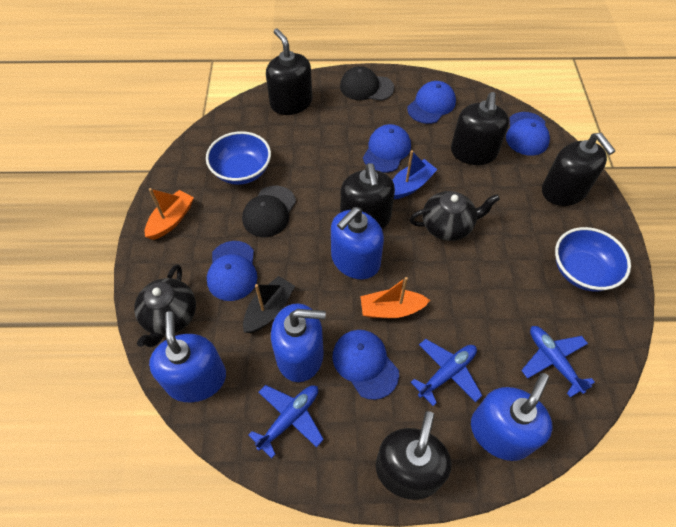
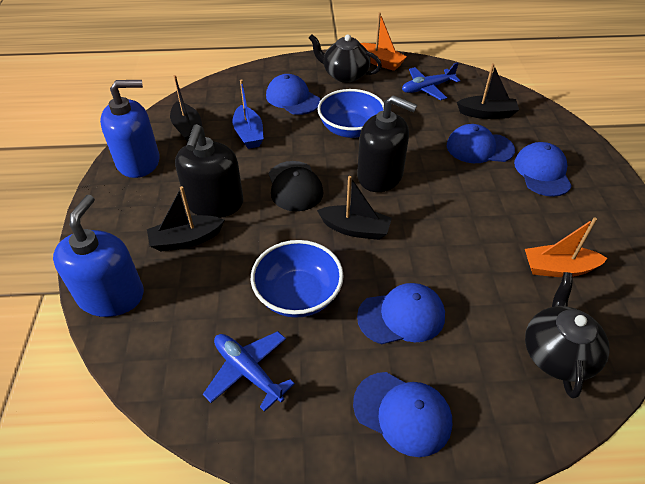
black boat: [243,276,295,333] = 1 -> [147,186,224,252] [170,75,202,142] [317,176,392,240] [457,63,519,119] = 4
black cap: [242,186,296,237] [340,66,394,101] = 2 -> [268,161,324,211] = 1
black soap dispenser: [266,29,312,115] [340,163,395,229] [376,411,451,500] [451,92,509,165] [542,133,616,206] = 5 -> [175,124,244,218] [357,95,417,192] = 2
blue plane: [249,385,324,458] [411,339,482,406] [521,326,595,397] = 3 -> [203,331,295,412] [402,62,460,100] = 2
blue soap dispenser: [149,311,226,402] [271,303,326,382] [331,207,384,279] [471,373,552,461] = 4 -> [53,195,144,317] [100,80,159,178] = 2

